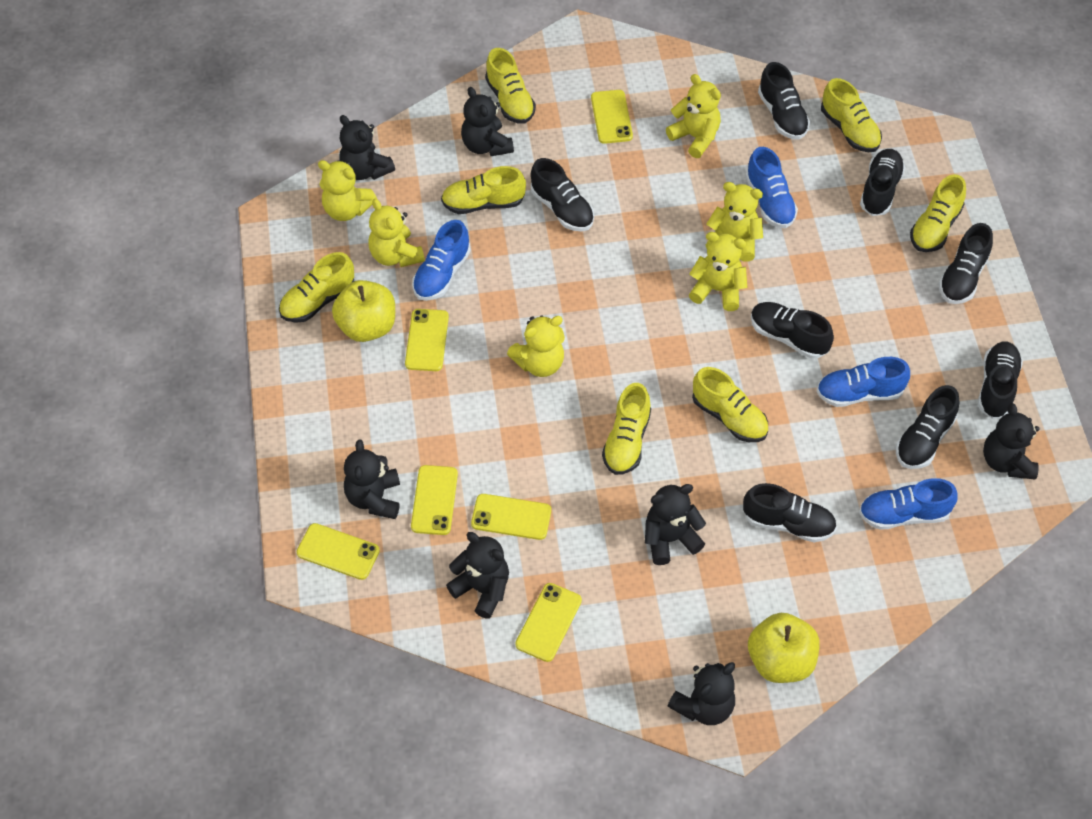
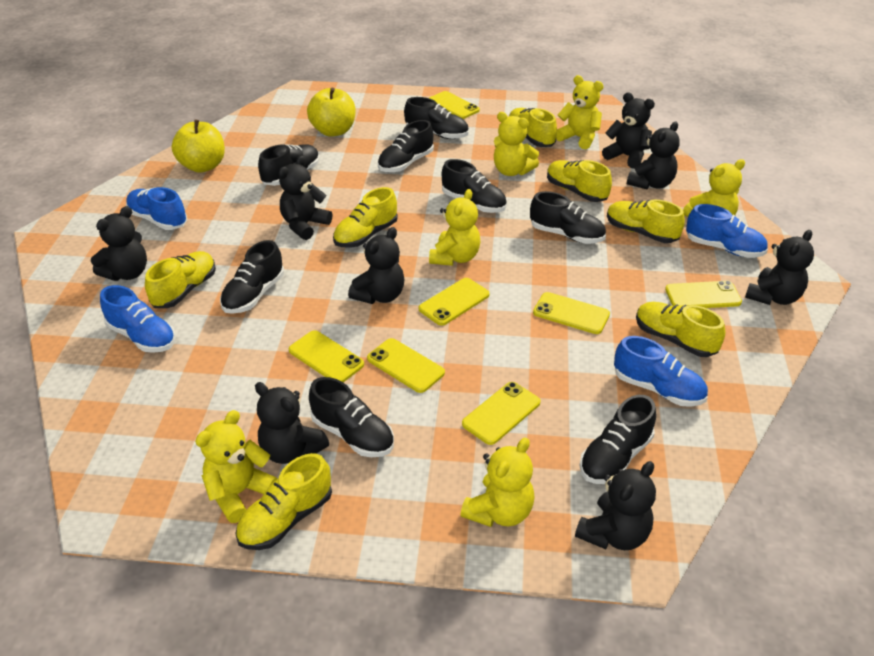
black teddy bear: [339,115,395,180] [344,439,400,519] [446,532,509,619] [461,87,514,156] [645,484,706,565] [668,662,735,725] [983,403,1039,480] = 7 -> [91,206,147,281] [255,382,329,464] [279,155,333,240] [348,227,404,304] [575,461,656,550] [602,92,655,169] [627,122,680,190] [745,230,814,305] = 8
yellow phone: [297,523,380,580] [405,309,449,371] [411,465,458,535] [471,494,551,540] [515,583,582,662] [591,90,633,144] = 6 -> [289,330,364,382] [367,338,445,393] [419,278,489,326] [429,91,480,119] [462,382,540,445] [533,292,610,334] [665,281,742,308] = 7

